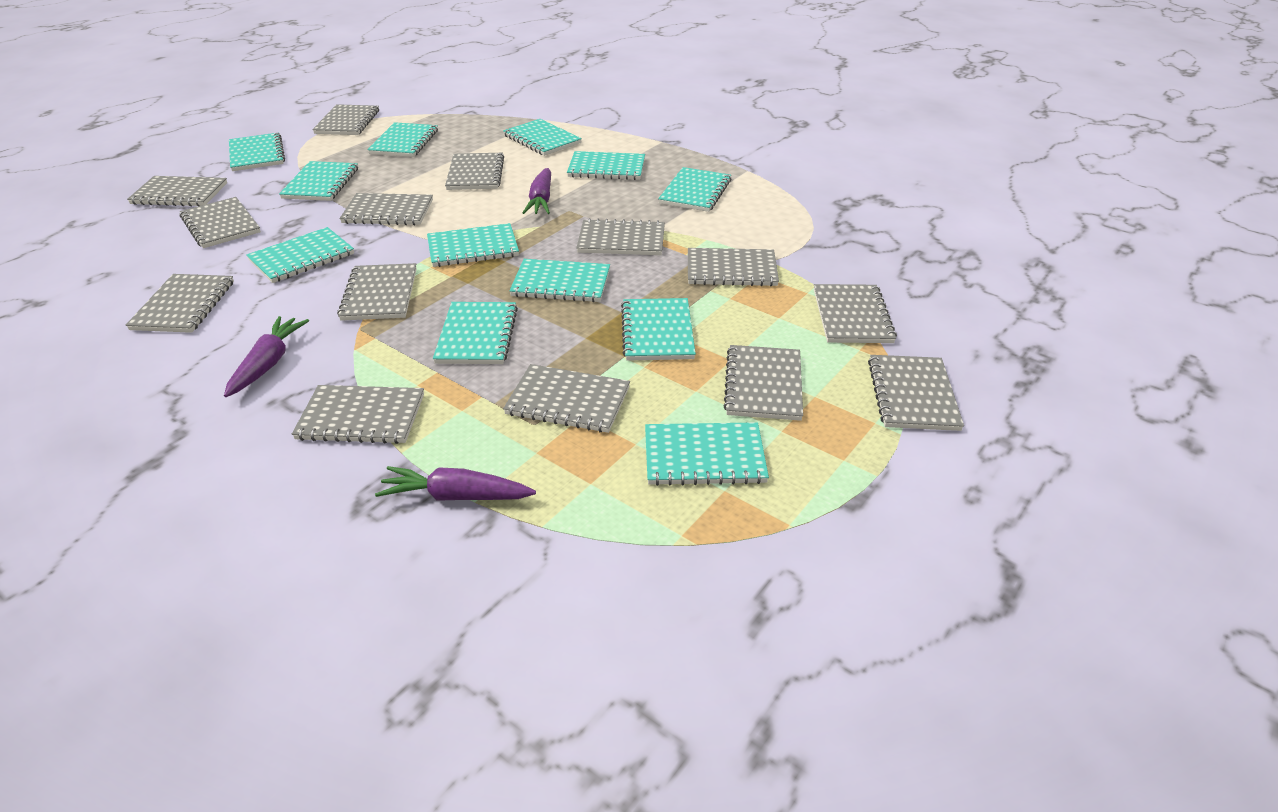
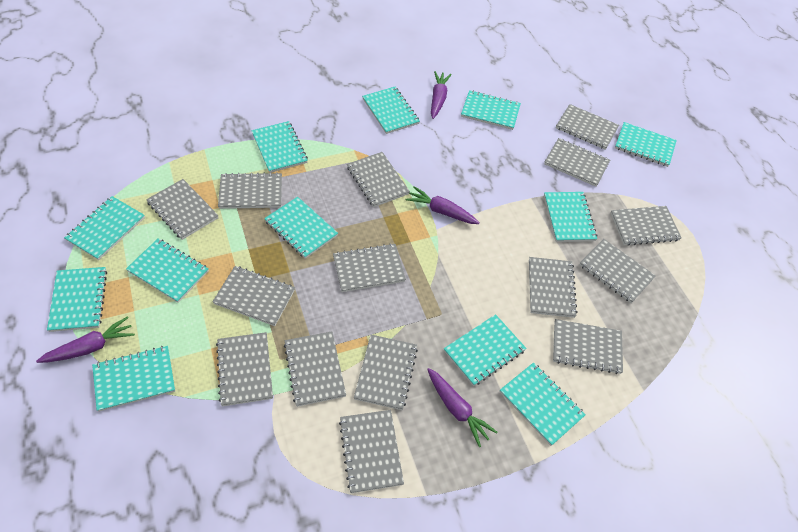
grey notebook: [126,274,234,333] [127,176,227,206] [180,197,261,248] [292,385,424,444] [312,104,379,135] [337,263,417,321] [339,193,433,225] [445,153,504,190] [503,364,630,433] [576,218,665,255] [688,248,779,286] [724,345,803,421] [814,284,897,343] [868,355,964,431] = 14 -> [146,179,219,240] [213,266,295,326] [216,332,273,407] [218,172,282,209] [284,331,346,407] [333,243,406,292] [339,410,404,493] [347,152,410,207] [354,335,418,410] [529,257,577,318] [544,138,610,187] [553,319,623,374] [556,104,619,150] [579,239,656,303] [611,206,681,246] = 15
purple carrot: [224,316,309,397] [375,466,536,501] [522,168,551,214] = 3 -> [36,316,135,363] [405,186,480,224] [427,368,498,447] [431,71,452,119] = 4

